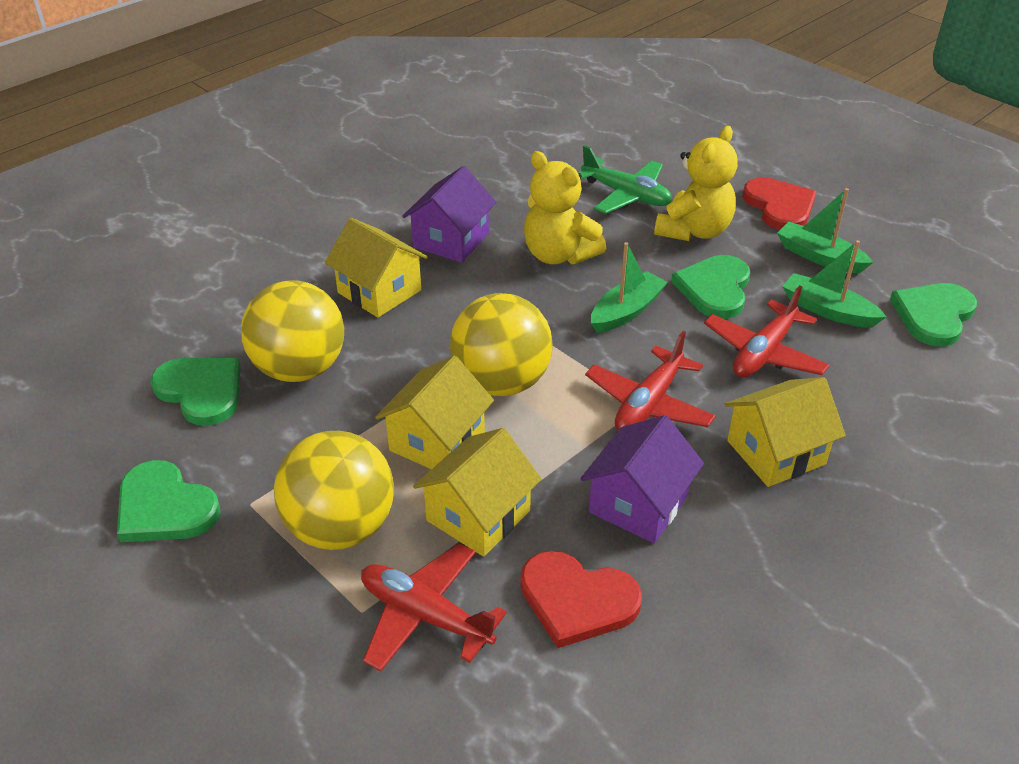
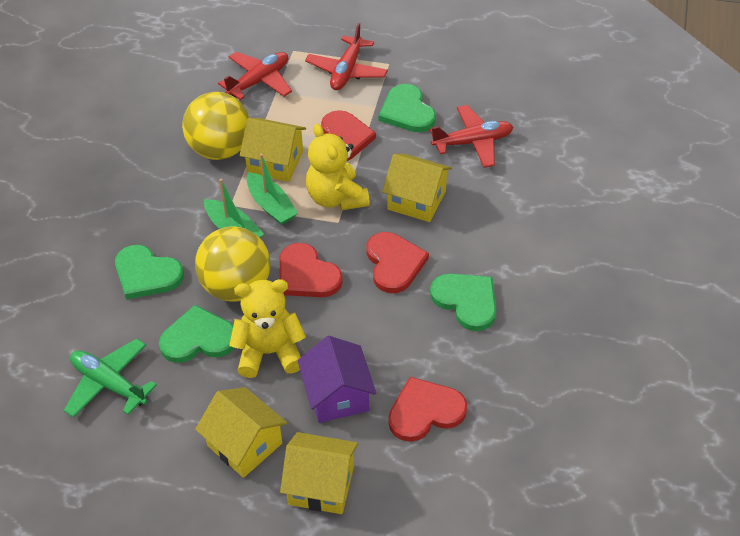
green boat: [591,242,668,333] [777,188,873,273] [782,240,886,328] = 3 -> [204,179,264,238] [246,154,298,225] = 2
purple house: [402,166,496,262] [580,415,704,543] = 2 -> [298,336,376,423] = 1
red heart: [520,551,642,648] [742,177,816,230] = 2 -> [279,243,343,297] [321,110,376,161] [366,232,429,293] [388,377,467,442] = 4
yellow ball: [241,280,344,382] [274,431,394,550] [450,293,553,396] = 3 -> [182,92,249,160] [195,226,270,302] = 2

